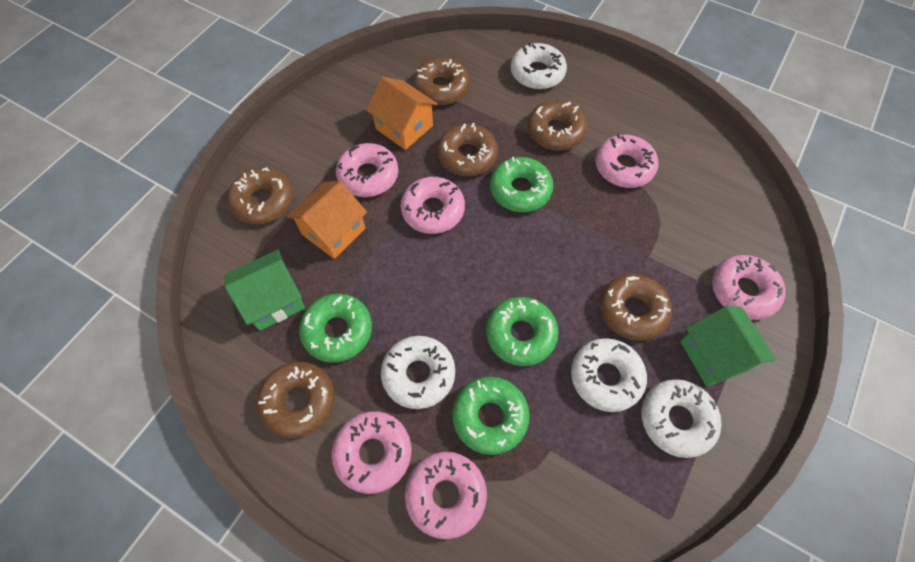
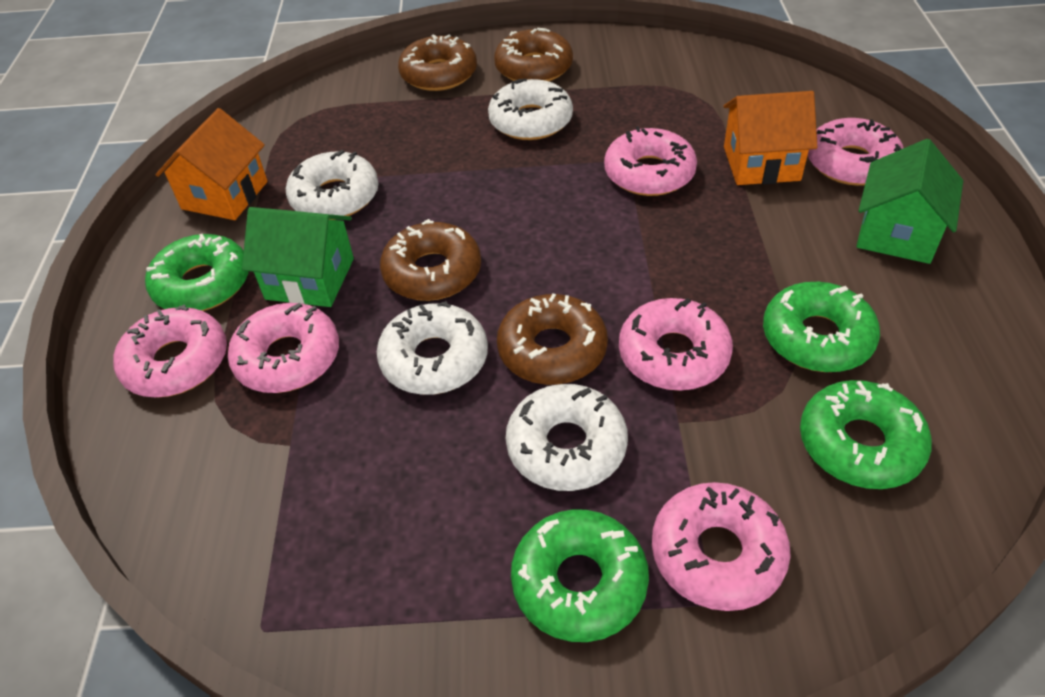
brown donut: [227,167,293,225] [257,361,335,438] [413,58,470,105] [437,123,498,176] [528,100,588,151] [600,274,672,341] = 6 -> [380,219,481,301] [398,35,477,91] [494,28,573,81] [497,293,608,385] = 4

